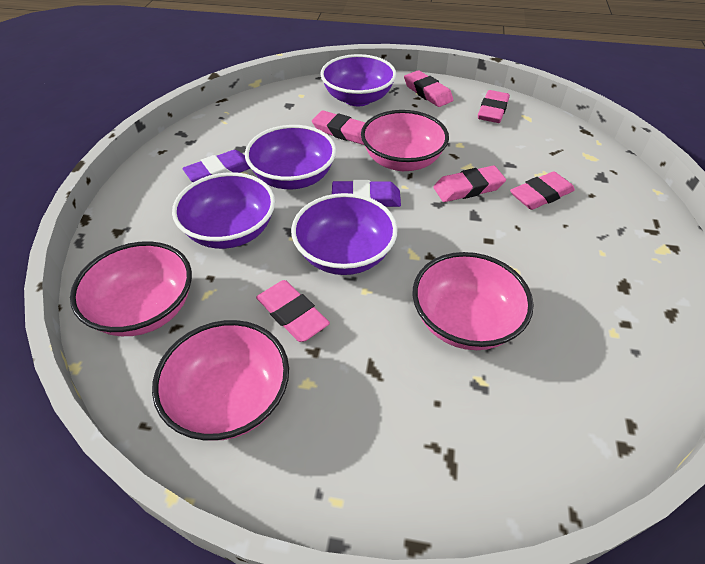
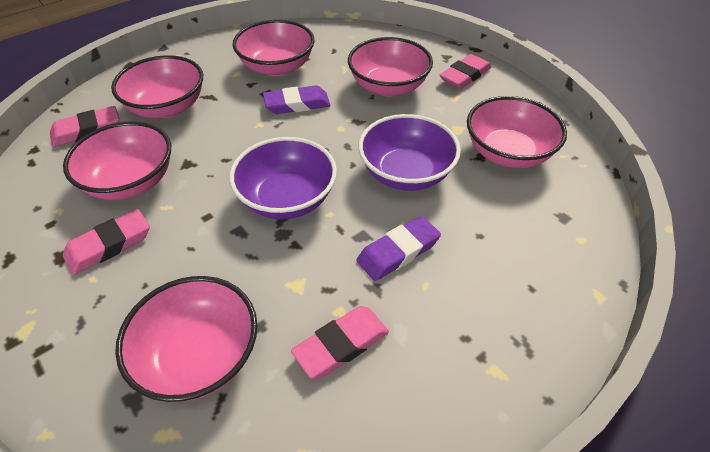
pink bowl: [70,241,192,336] [152,320,289,441] [361,110,449,171] [413,252,534,350] = 4 -> [63,122,171,200] [111,55,203,118] [115,276,258,402] [233,20,315,76] [348,37,433,96] [467,96,567,168] = 6
pink eraser: [256,280,330,342] [312,110,365,145] [404,70,453,107] [433,166,506,202] [478,90,510,123] [510,171,575,210] = 6 -> [50,106,119,147] [63,209,150,275] [291,306,389,379] [440,54,491,89] = 4
purple bowl: [172,172,275,249] [245,125,336,189] [291,193,398,275] [320,54,396,106] = 4 -> [229,137,337,219] [358,114,461,191] = 2

